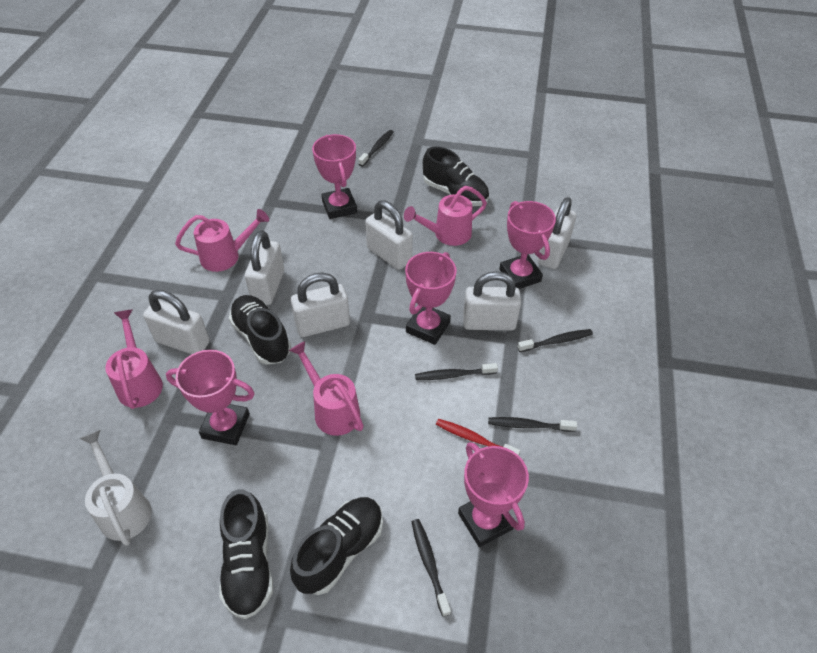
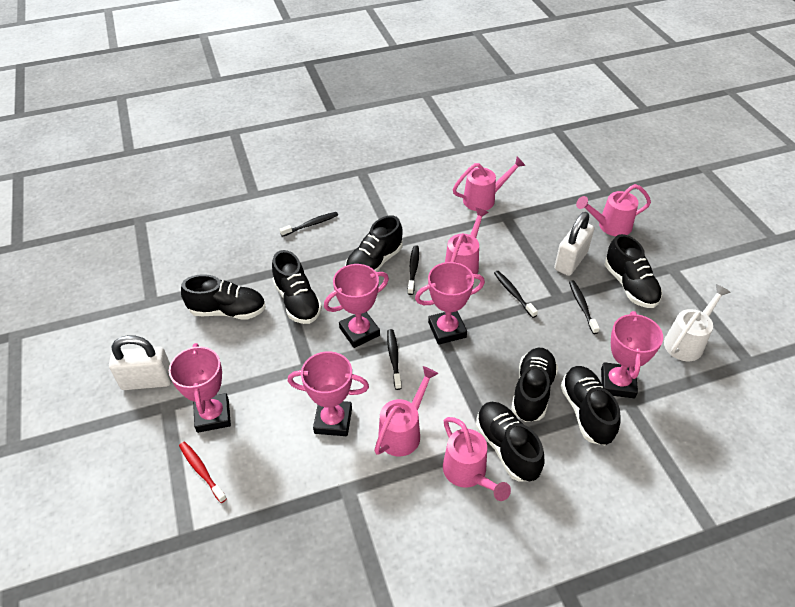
black shoe: [219,489,273,619] [229,295,291,365] [290,497,383,595] [423,147,489,206] = 4 -> [181,274,266,320] [272,250,322,324] [345,216,403,272] [476,402,544,481] [511,348,558,422] [561,366,621,445] [605,234,662,308] = 7
pink watering can: [105,309,163,409] [175,209,269,272] [289,341,364,436] [404,186,487,246] = 4 -> [374,366,438,456] [443,417,511,501] [445,208,489,274] [453,156,526,211] [576,184,651,236] = 5
white padlock: [143,290,210,354] [245,230,284,305] [291,272,350,337] [365,200,413,270] [463,271,521,331] [538,197,576,269] = 6 -> [109,335,172,390] [554,212,594,276] = 2

